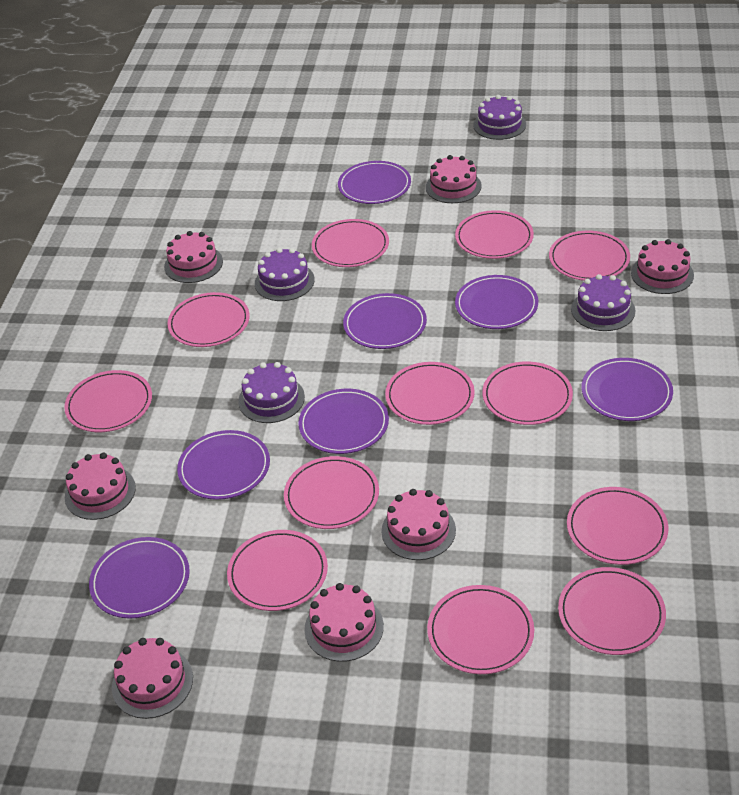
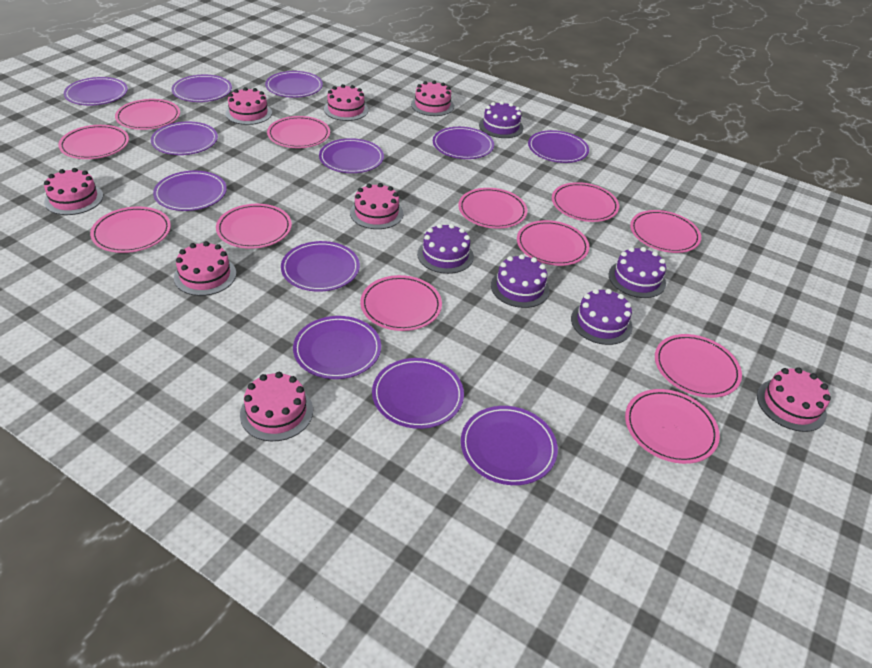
pink cake: [65,453,136,520] [112,638,193,719] [164,231,223,283] [305,583,384,662] [381,489,456,560] [426,155,482,203] [631,239,694,294] = 7 -> [44,168,103,215] [174,241,236,296] [226,87,272,125] [240,372,313,441] [324,84,369,121] [350,183,403,229] [411,81,454,116] [757,368,831,432] = 8
purple cake: [238,362,305,423] [255,248,315,301] [473,95,526,140] [571,274,635,331] = 4 -> [417,224,474,274] [479,101,523,138] [491,254,549,308] [571,289,633,345] [609,247,666,298] = 5
purple plate: [89,537,190,619] [177,430,270,500] [298,389,389,454] [338,161,411,204] [343,293,427,349] [455,275,538,329] [581,358,673,421] = 7 -> [64,77,128,106] [151,122,218,155] [153,171,227,211] [172,75,232,102] [265,71,323,98] [281,241,360,292] [293,316,381,379] [319,138,384,173] [372,358,464,429] [433,127,494,159] [461,406,558,485] [528,130,589,163] = 12

